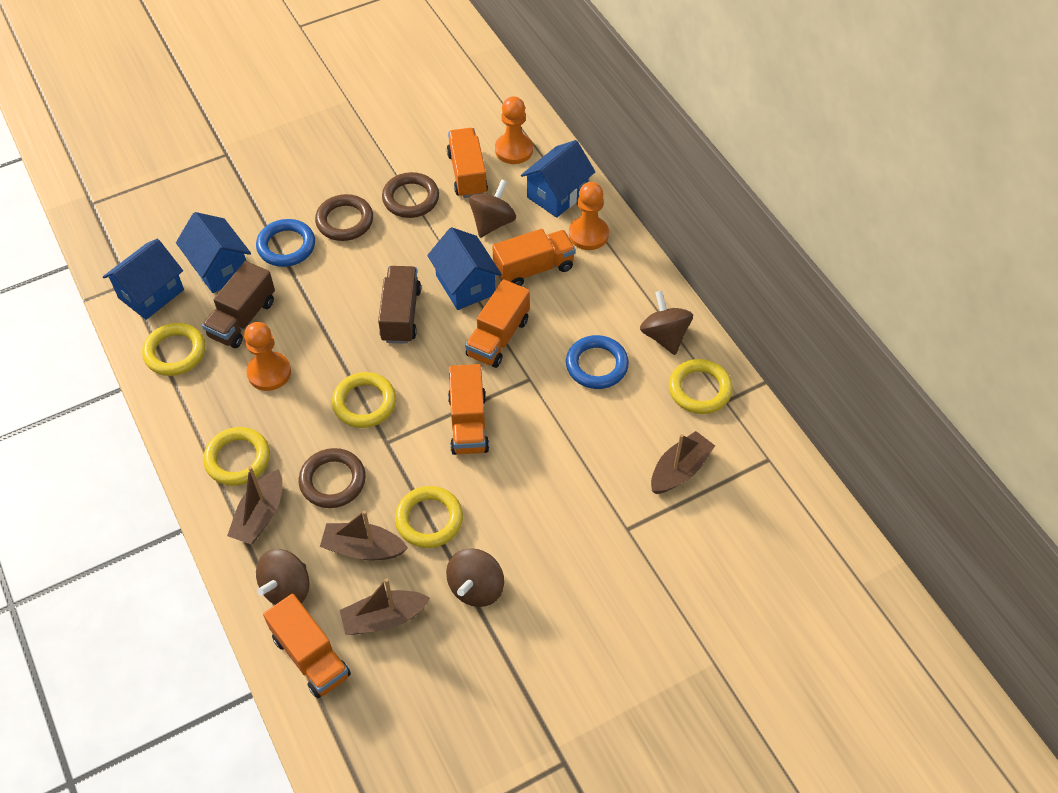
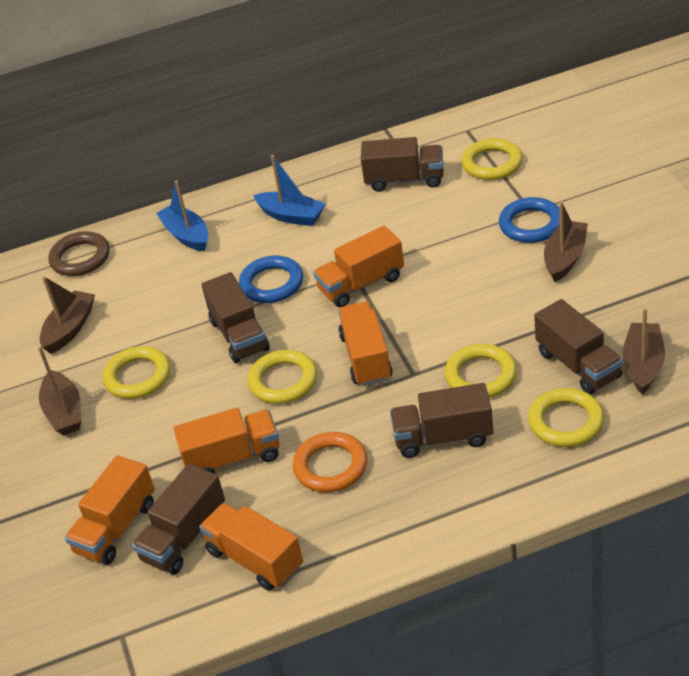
blue boat: none = 0 -> [156,180,208,251] [253,155,325,226] = 2
blue house: [103,239,184,320] [176,212,251,293] [427,227,502,310] [521,140,595,218] = 4 -> none = 0
brown ring: [299,448,366,508] [315,194,373,241] [382,172,439,218] = 3 -> [48,231,110,276] = 1
brown spinning top: [256,549,309,605] [446,548,504,607] [469,179,516,238] [640,291,693,355] = 4 -> none = 0
brown truck: [202,261,275,348] [378,266,421,344] = 2 -> [132,464,225,575] [201,272,270,363] [361,137,443,192] [390,383,493,458] [534,299,623,395] = 5
orange pawn: [244,322,291,391] [495,96,533,164] [569,182,609,250] = 3 -> none = 0
orange ring: none = 0 -> [293,432,367,493] = 1

